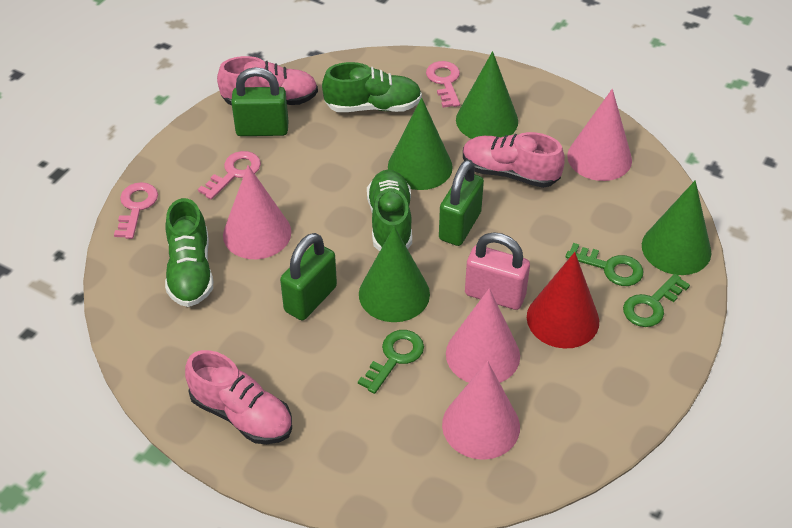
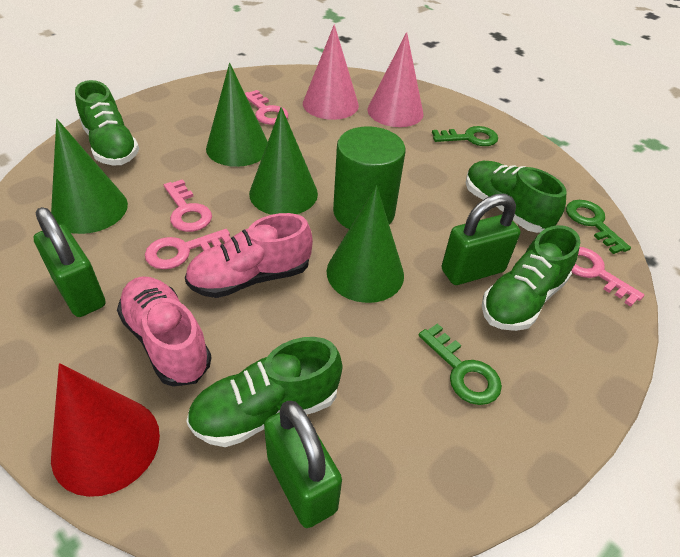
green cylinder: none = 0 -> [333,126,405,229] = 1
green shoe: [165,198,213,307] [322,62,422,112] [367,169,412,251] = 3 -> [75,80,139,165] [186,337,342,447] [466,161,566,233] [482,225,580,331] = 4
pink cone: [223,165,291,259] [442,361,520,460] [446,288,520,383] [567,89,632,181] = 4 -> [303,24,359,120] [368,32,423,127] = 2
pink key: [114,182,158,239] [198,151,261,200] [426,61,460,108] = 3 -> [145,229,231,269] [164,179,212,232] [245,90,289,125] [571,247,644,307] = 4
pink padlock: [465,232,530,310] = 1 -> none = 0
pink shoe: [185,350,292,444] [217,56,318,105] [463,132,565,188] = 3 -> [117,276,212,387] [185,213,313,298] = 2

